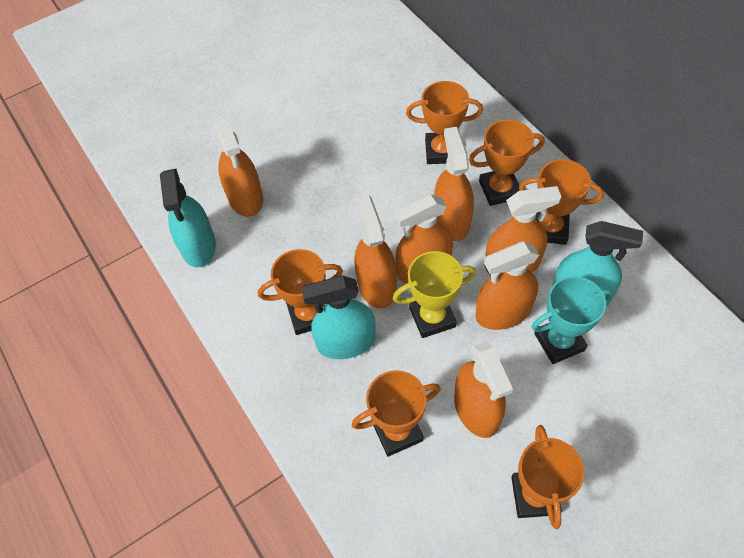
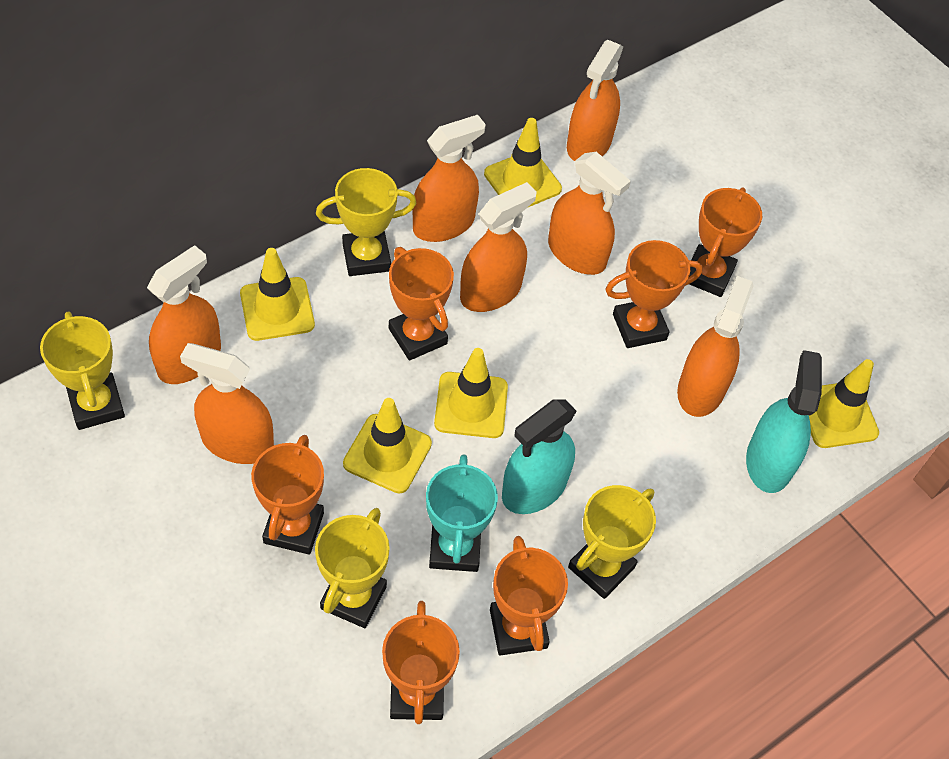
turquoise spray bottle: [160,169,216,267] [301,275,376,359] [552,221,643,306] = 3 -> [502,399,576,514] [746,350,822,493] = 2
yellow traffic cone: none = 0 -> [240,248,315,341] [343,398,432,493] [434,348,508,438] [484,118,562,208] [809,359,879,448] = 5
yellow trophy: [393,251,476,338] = 1 -> [40,311,125,430] [315,508,390,628] [316,168,416,276] [568,485,656,599] = 4

